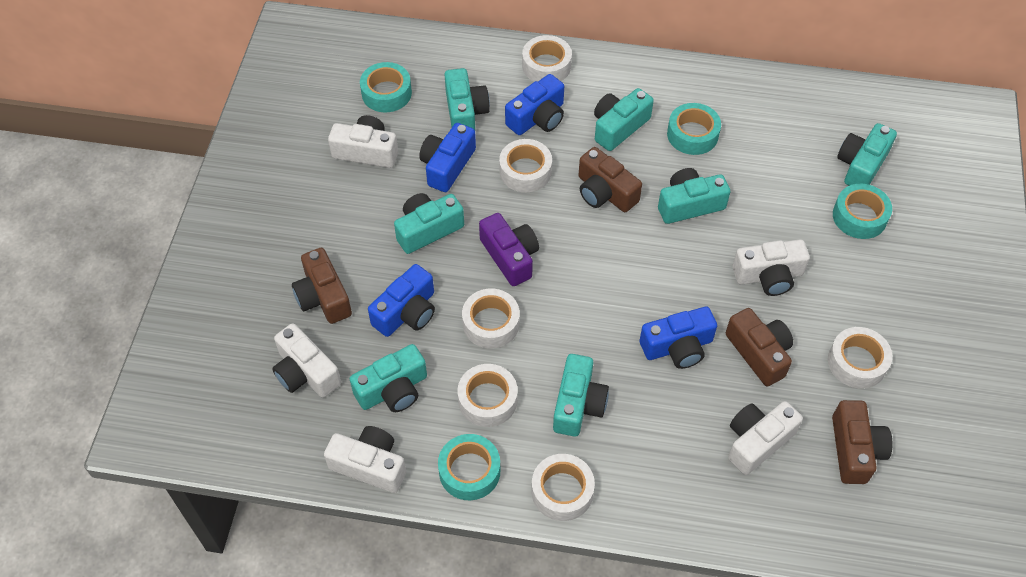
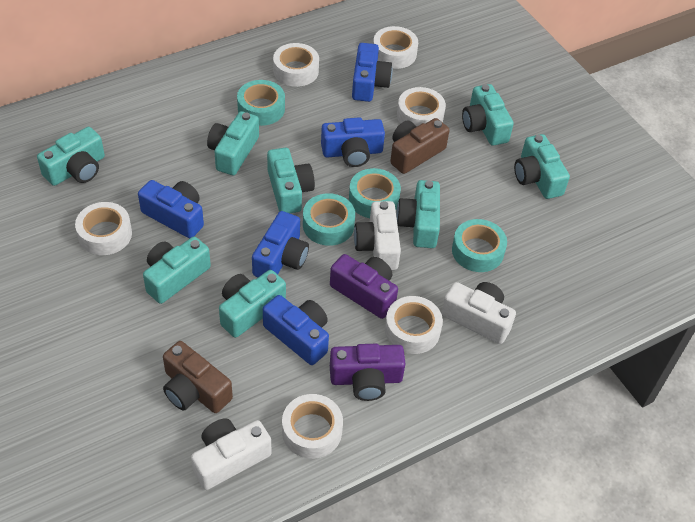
blue camera: [368,264,435,337] [419,123,476,192] [505,74,564,135] [639,307,717,369] = 4 -> [138,180,204,238] [252,211,309,277] [263,295,329,365] [321,117,385,167] [352,43,393,102] = 5
brown camera: [292,248,352,324] [579,147,642,212] [726,308,793,387] [832,400,893,484] = 4 -> [163,341,233,413] [390,118,450,174] = 2
purple camera: [479,213,539,286] = 1 -> [330,254,398,319] [330,344,405,401] = 2
turquoise camera: [350,344,427,412] [394,193,464,254] [444,68,490,130] [553,354,609,437] [594,88,654,151] [658,168,731,224] [837,123,897,186] = 7 -> [37,127,105,186] [143,237,211,304] [207,111,259,175] [219,270,286,338] [267,148,315,213] [396,180,440,248] [462,84,514,146] [514,134,570,199] = 8
white camera: [272,323,341,398] [324,426,406,493] [328,115,398,168] [728,401,803,475] [732,239,810,296] = 5 -> [191,418,272,490] [354,201,401,270] [441,282,516,344] = 3

